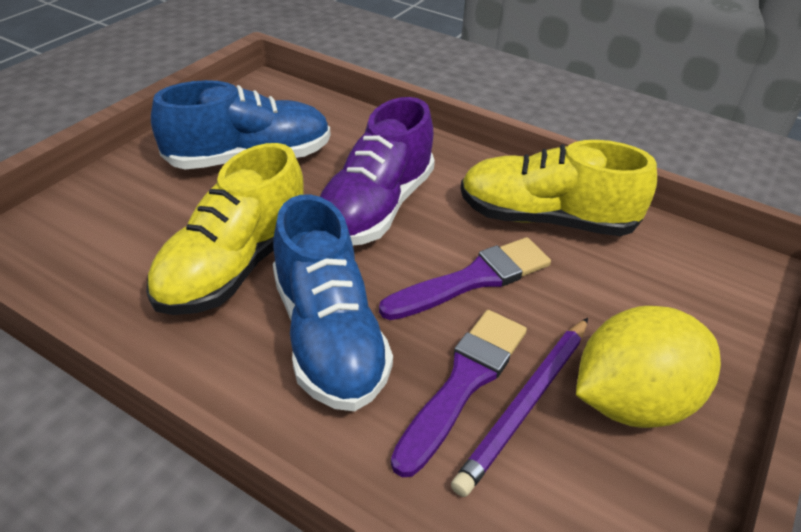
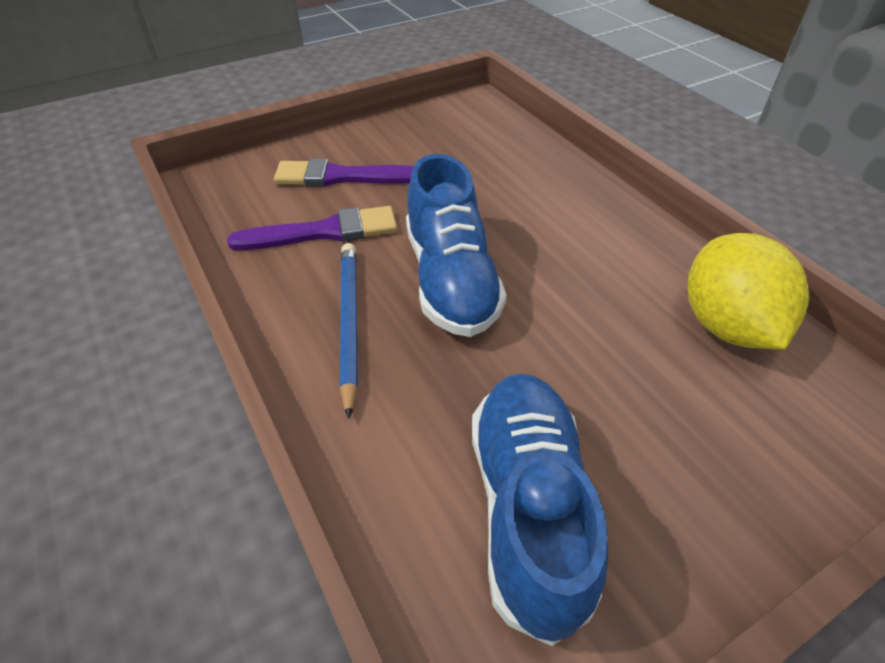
blue pencil: none = 0 -> [340,243,358,419] = 1
purple pencil: [451,318,588,497] = 1 -> none = 0
purple shoe: [320,97,435,245] = 1 -> none = 0
yellow shoe: [146,143,304,315] [460,140,657,236] = 2 -> none = 0

